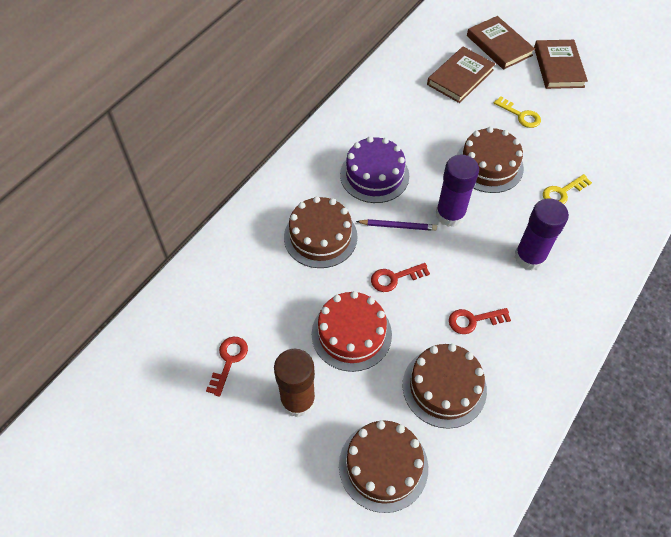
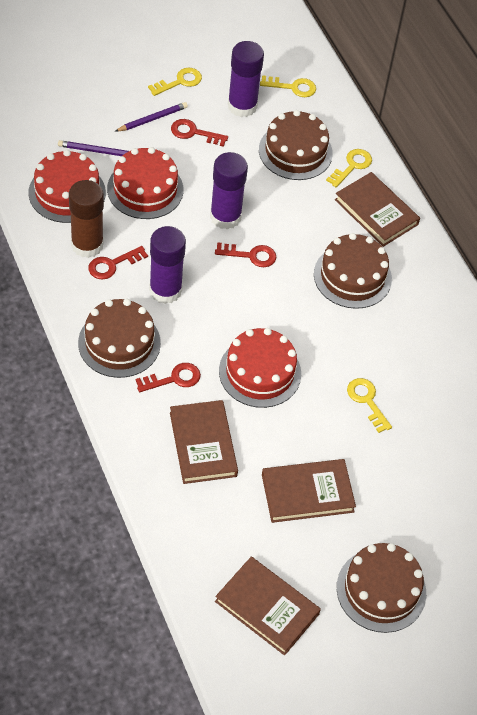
brown book: [427,47,495,103] [467,16,535,70] [534,40,588,89] = 3 -> [170,400,238,484] [215,557,321,656] [262,459,356,523] [335,172,420,247] = 4
purple cake: [340,137,409,203] = 1 -> none = 0
purple glue stick: [436,155,479,227] [515,198,569,271] = 2 -> [149,226,186,304] [210,152,248,230] [228,41,264,117] = 3
purple pencil: [356,219,437,231] = 1 -> [58,140,129,156] [115,102,188,132] = 2
red cake: [312,291,392,372] = 1 -> [29,150,106,223] [107,147,184,219] [219,328,301,408] = 3
red key: [206,337,248,397] [371,263,430,292] [449,308,511,334] = 3 -> [88,246,148,280] [136,363,201,392] [171,119,228,147] [215,242,276,267] = 4
yellow key: [493,96,541,128] [543,174,592,204] = 2 -> [148,68,202,96] [260,75,316,97] [326,149,372,188] [347,378,392,433] = 4

